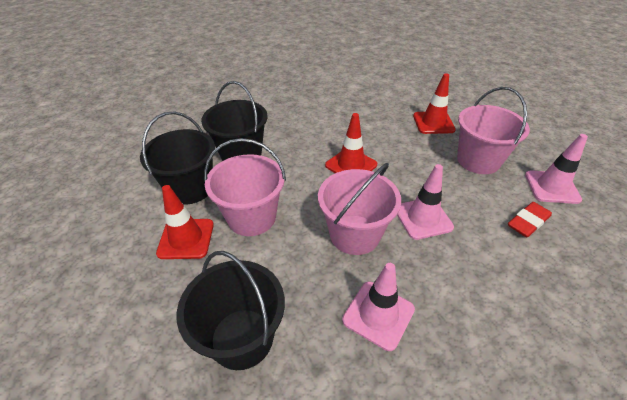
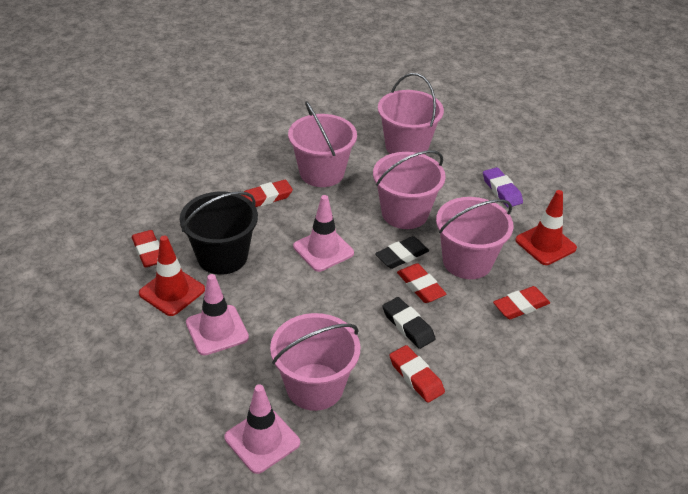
black bucket: [140,111,215,204] [177,251,285,370] [201,81,268,161] = 3 -> [180,191,258,275] = 1
black eraser: none = 0 -> [375,236,429,269] [382,297,436,349] = 2
pink bucket: [204,138,286,236] [318,163,401,255] [457,87,530,174] = 3 -> [270,313,360,411] [288,101,357,187] [373,150,446,229] [378,73,444,155] [436,197,514,279] = 5
purple eraser: none = 0 -> [483,167,523,207] = 1
red eraser: [508,202,552,238] = 1 -> [132,230,160,267] [242,180,293,207] [389,345,445,403] [397,263,447,303] [493,286,550,319] = 5
red traffic cone: [156,185,214,259] [325,113,377,173] [413,73,456,134] = 3 -> [139,236,205,316] [515,190,577,265] = 2

